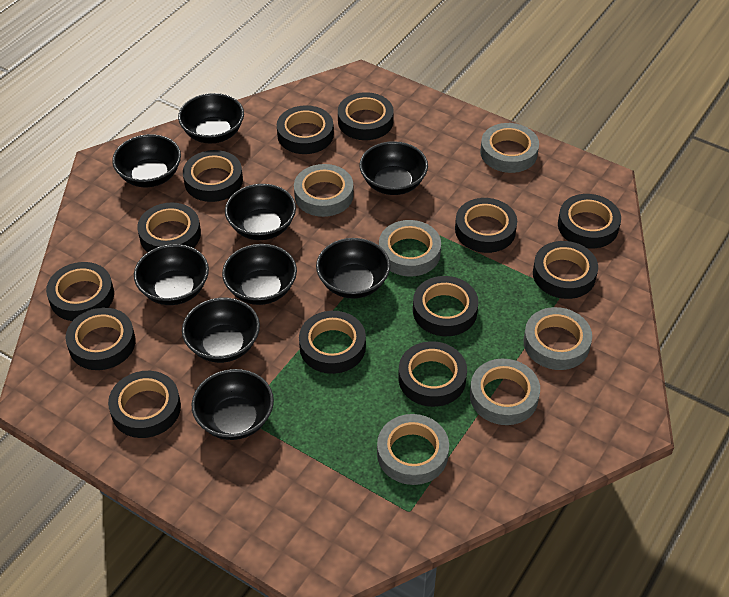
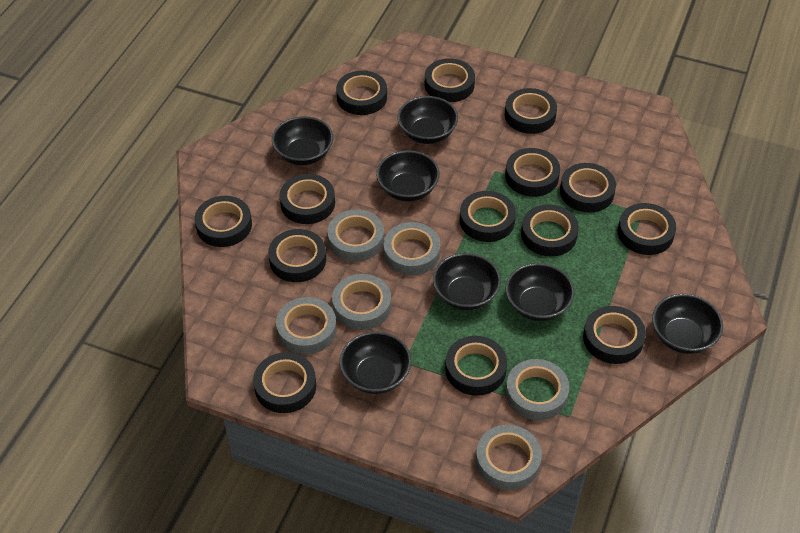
black bowl: [112,134,181,187] [134,244,209,305] [178,93,244,143] [182,298,260,363] [192,369,274,440] [222,244,297,305] [225,184,296,240] [316,238,390,299] [359,141,428,195] = 9 -> [272,116,333,165] [340,332,411,394] [376,150,440,202] [397,96,458,144] [433,253,501,310] [506,263,574,321] [652,294,723,354] = 7
black tape: [46,262,114,321] [65,307,136,370] [108,371,181,438] [137,202,201,252] [183,150,243,202] [277,105,334,154] [299,311,366,374] [338,92,394,140] [398,341,467,407] [413,276,479,336] [455,198,517,253] [533,241,598,299] [558,194,621,248] = 13 -> [195,196,252,247] [253,352,316,413] [268,229,326,282] [279,174,335,224] [336,71,387,115] [425,58,475,102] [445,336,507,396] [460,191,516,242] [505,88,557,134] [505,148,560,197] [521,204,579,257] [560,163,616,213] [583,306,646,364] [618,203,676,255] = 14

